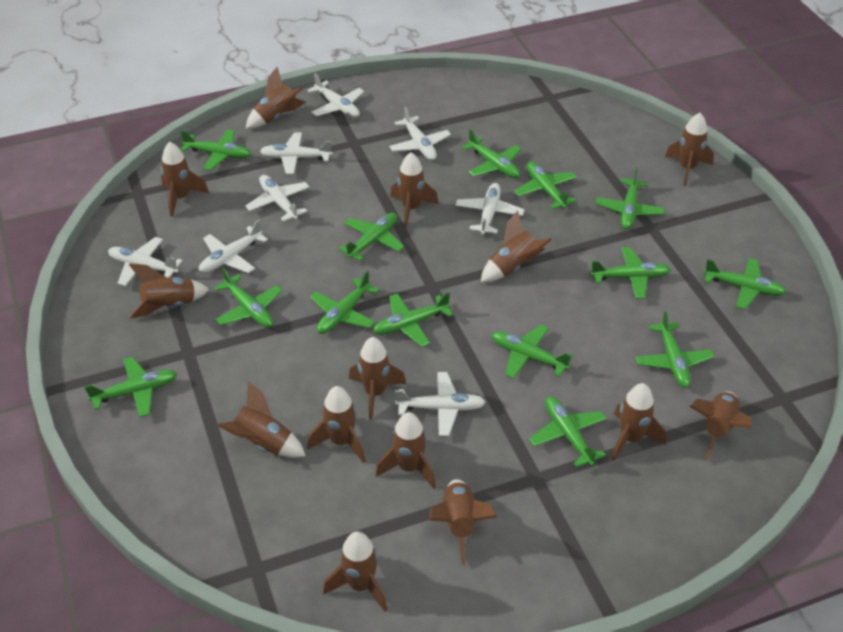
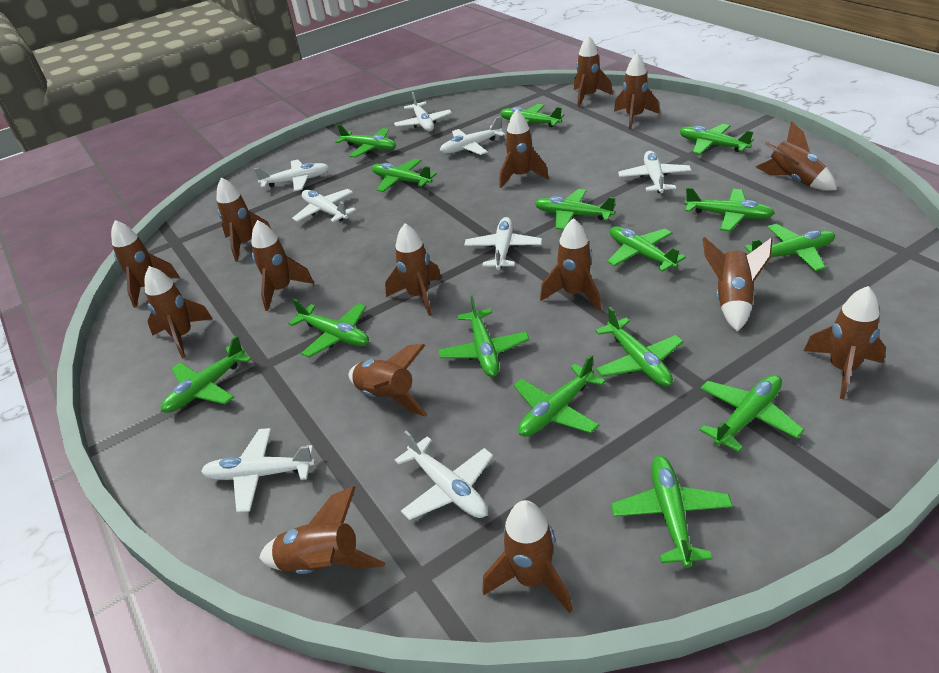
brown rocket: [129,263,210,319] [161,142,209,217] [218,381,306,458] [246,66,305,129] [307,386,366,463] [323,531,387,612] [349,337,406,419] [375,412,436,489] [390,152,439,228] [429,479,497,565] [481,210,552,282] [611,383,666,462] [665,113,714,186] [690,391,752,461] = 14 -> [111,220,180,308] [145,266,213,359] [217,178,272,262] [252,220,314,311] [259,486,385,574] [349,344,427,417] [385,224,442,316] [482,500,573,613] [499,109,549,188] [540,218,601,311] [574,35,613,107] [614,53,659,130] [702,237,773,332] [755,121,837,191] [804,286,886,399] = 15
green plane: [85,357,177,417] [181,129,251,171] [214,268,283,328] [310,271,379,334] [338,213,404,261] [373,292,453,347] [461,129,522,178] [491,324,573,379] [514,162,577,209] [529,396,607,467] [590,247,671,299] [596,168,665,229] [635,311,714,388] [704,258,786,309] = 14 -> [161,336,252,413] [288,299,369,358] [335,124,396,158] [372,159,437,192] [438,295,529,377] [500,104,564,127] [514,355,606,437] [535,189,616,230] [595,307,684,387] [607,226,686,272] [611,456,733,568] [679,124,754,155] [685,187,775,231] [699,375,804,452] [744,224,835,271] = 15

